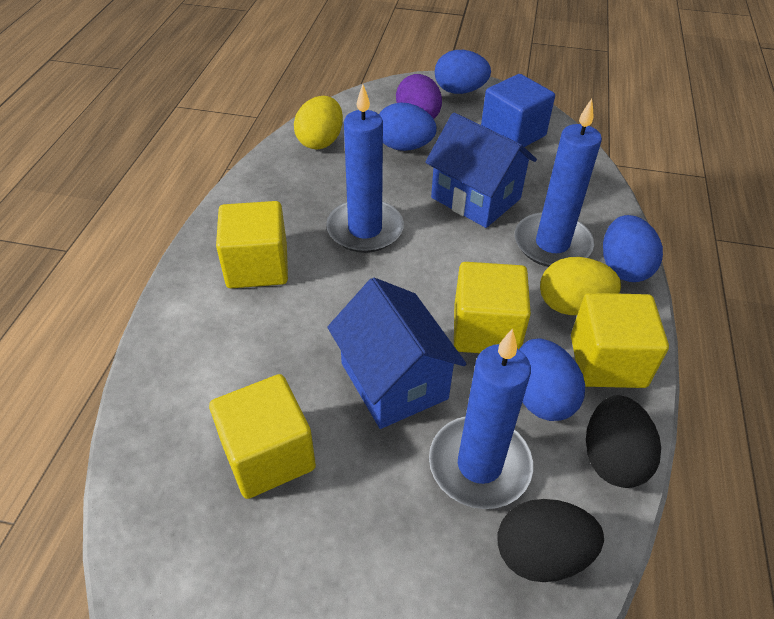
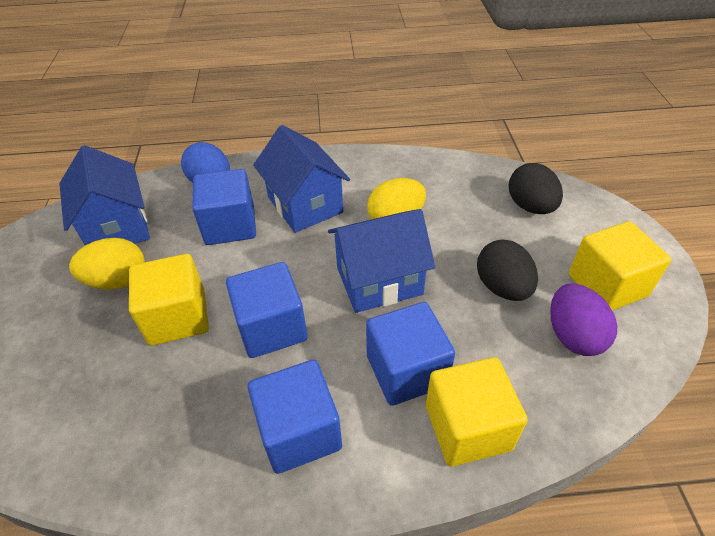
blue candle: [326,84,404,253] [429,329,533,509] [515,99,602,267] = 3 -> none = 0
blue cube: [481,74,555,147] = 1 -> [192,169,256,245] [226,262,308,358] [248,360,342,474] [366,302,455,406] = 4
blue egg: [379,102,437,151] [435,50,491,94] [519,338,585,421] [603,215,663,282] = 4 -> [181,142,230,183] = 1
blue house: [327,277,466,429] [425,113,537,228] = 2 -> [59,145,150,245] [253,125,350,233] [328,209,435,313] = 3
yellow cube: [209,374,316,499] [216,201,288,288] [454,262,531,353] [571,293,669,388] = 4 -> [129,254,209,345] [426,357,528,467] [569,221,671,311] = 3

